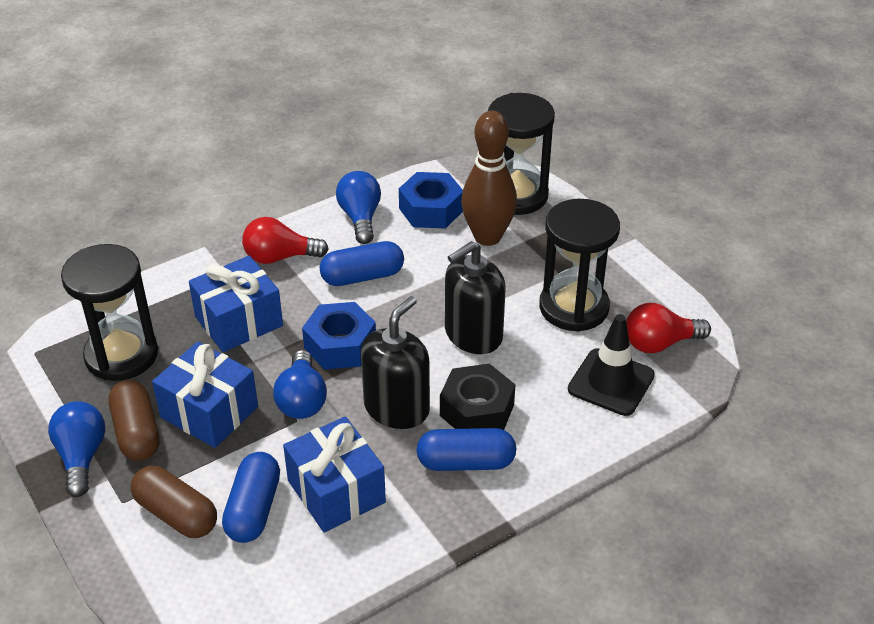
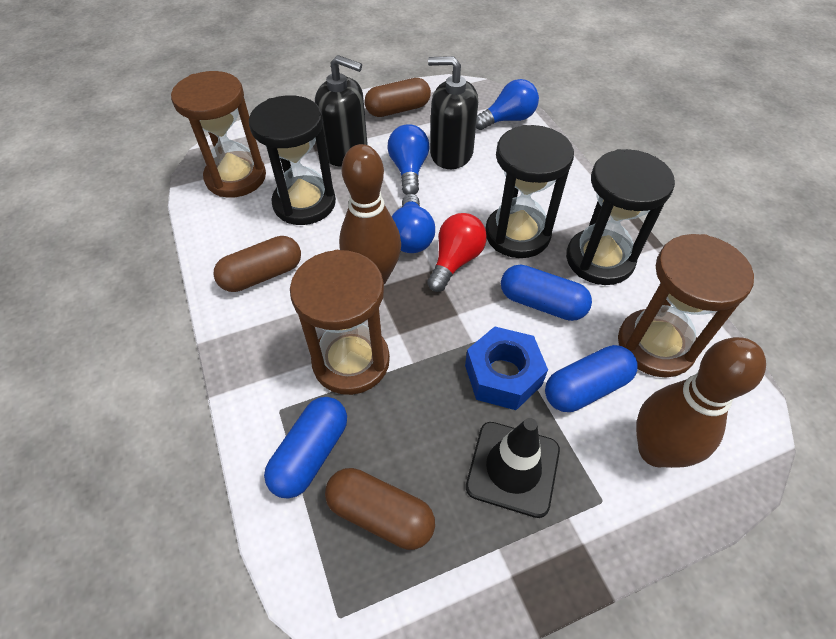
black nut: [440,364,515,430] = 1 -> none = 0
blue gift: [152,342,258,448] [189,256,283,352] [283,416,386,533] = 3 -> none = 0
blue nut: [302,302,376,370] [399,172,463,229] = 2 -> [465,326,548,410] = 1
brown bowling pin: [461,111,517,246] = 1 -> [339,144,401,284] [636,337,766,468] = 2
brown capsule: [109,380,160,461] [131,466,217,538] = 2 -> [213,236,301,292] [325,468,435,550] [364,78,431,117] = 3
brown hourglass: none = 0 -> [171,71,266,198] [290,250,390,395] [618,234,754,378] = 3
red light bulb: [242,217,329,264] [626,303,711,353] = 2 -> [427,213,487,292] = 1

